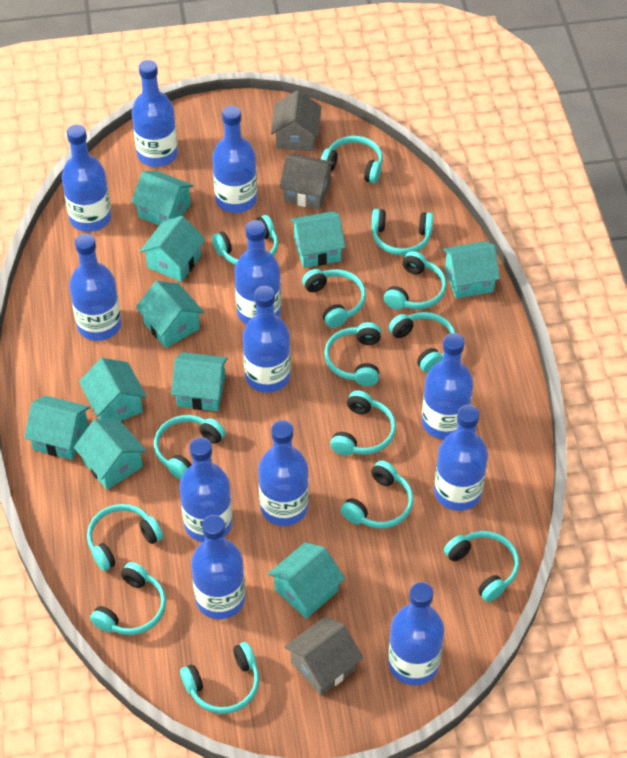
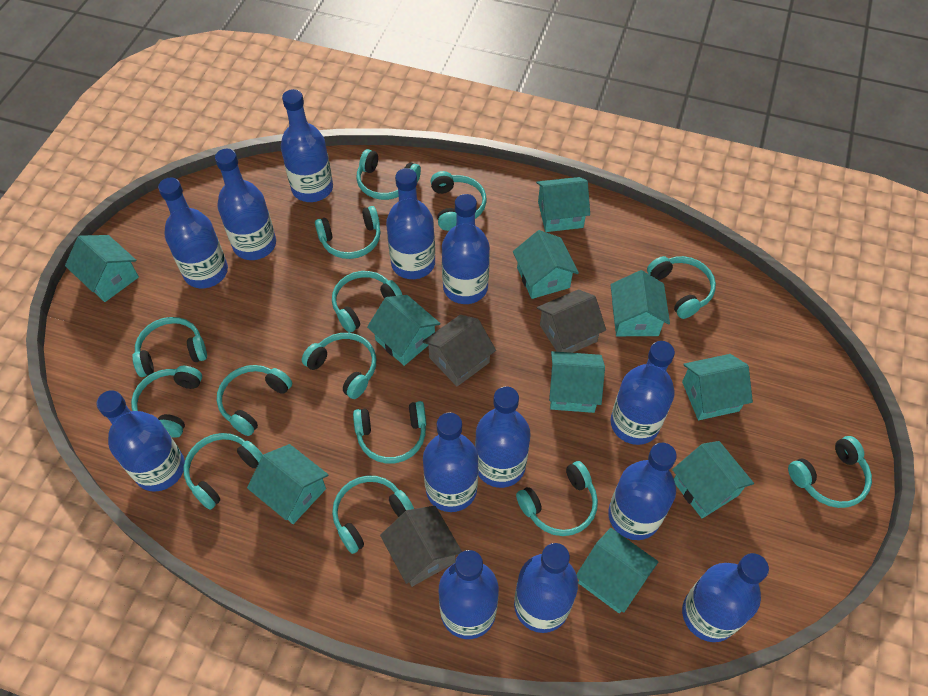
blue bottle: [62,124,112,232] [69,234,121,341] [132,60,178,167] [179,437,233,542] [191,515,245,619] [212,106,257,213] [234,220,281,325] [243,286,291,393] [258,420,309,526] [388,582,444,685] [422,333,473,439] [434,405,488,511] = 12 -> [96,390,185,492] [158,177,228,288] [215,149,276,260] [281,89,333,202] [386,168,435,279] [423,412,478,512] [439,550,499,639] [442,194,490,304] [475,386,531,488] [514,543,578,633] [608,443,677,540] [611,341,675,445] [682,553,769,642] = 13

